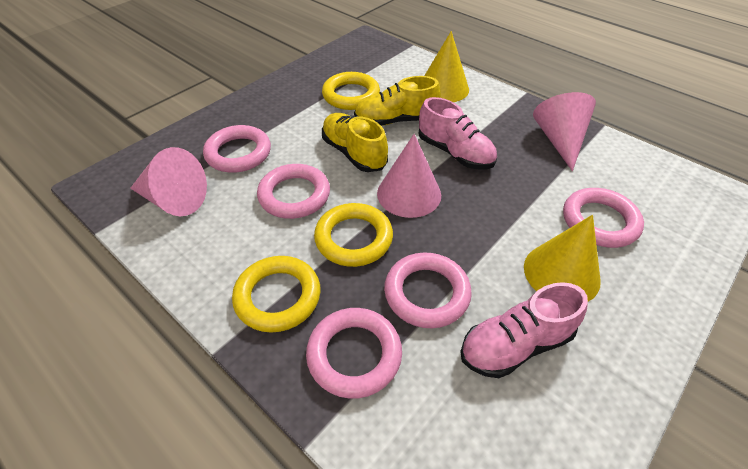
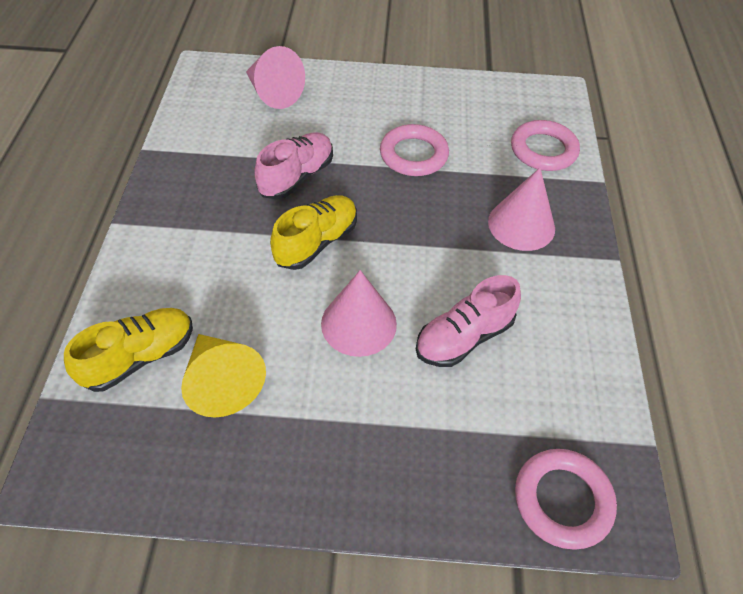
pink ring: [203,125,271,173] [257,164,330,219] [306,308,402,399] [384,253,472,328] [563,188,644,248] = 5 -> [380,124,449,176] [511,120,580,171] [515,449,617,550] = 3
yellow cone: [424,31,469,102] [524,215,601,302] = 2 -> [181,334,266,417] = 1
yellow ring: [232,256,320,333] [314,203,393,267] [322,72,380,110] = 3 -> none = 0

